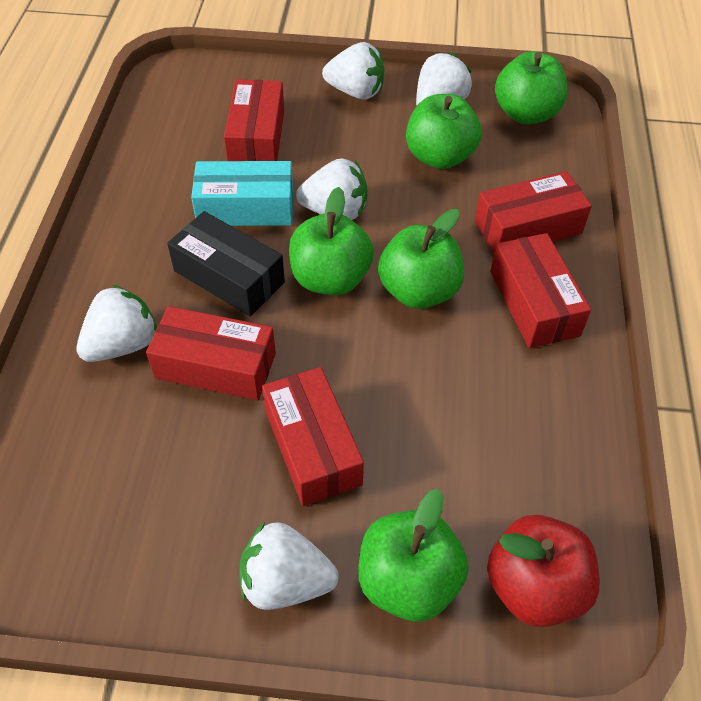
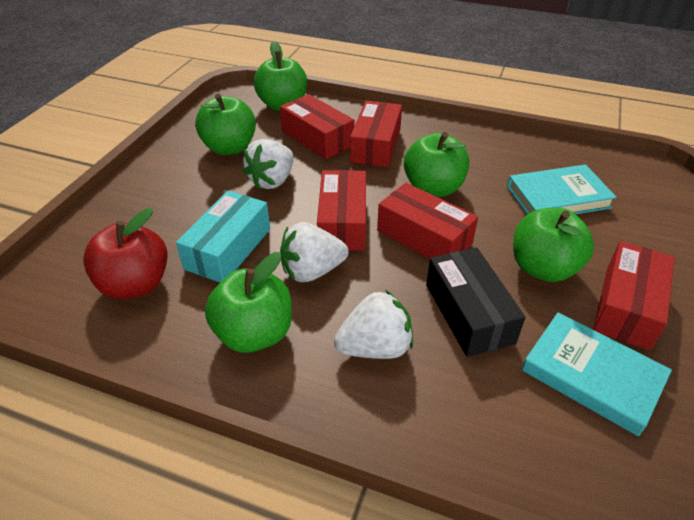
turquoise book: none = 0 -> [507,164,617,215] [522,312,672,436] = 2
white strawberry: [76,285,157,362] [240,522,339,610] [296,158,367,220] [322,42,385,100] [416,53,472,105] = 5 -> [243,139,294,189] [280,222,348,282] [334,290,413,359] = 3

